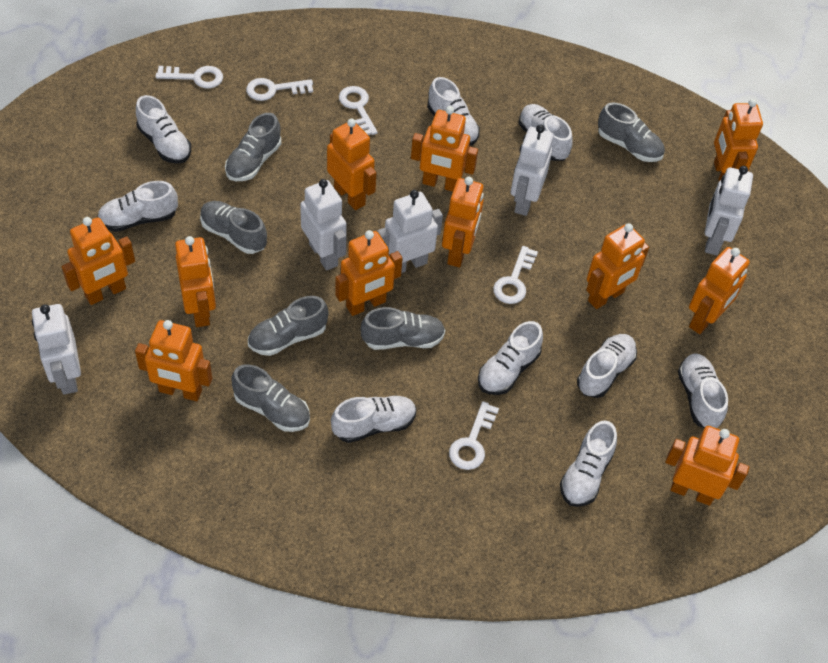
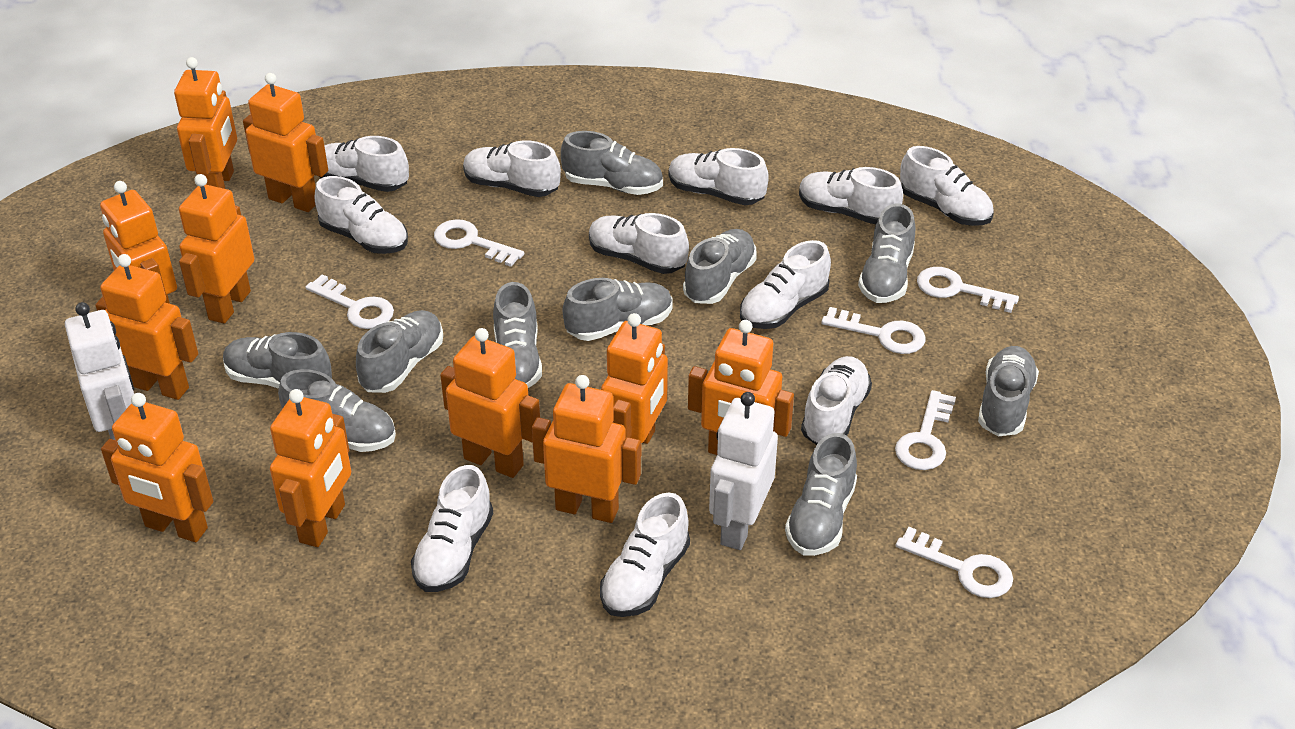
grey shoe: [200,201,267,254] [225,113,281,181] [231,364,310,432] [248,296,329,356] [361,307,445,350] [598,103,665,162] = 6 -> [223,332,332,389] [278,369,396,452] [356,310,443,393] [493,282,542,388] [561,131,663,195] [563,278,673,341] [683,229,757,304] [785,433,857,556] [858,204,915,303] [978,346,1039,436] = 10
white key: [155,66,223,88] [246,78,313,101] [339,86,378,135] [449,401,499,470] [493,246,538,304] = 5 -> [305,274,394,329] [434,219,524,267] [821,307,926,354] [895,390,956,470] [896,527,1013,598] [917,267,1019,313] = 6
white robot: [32,304,81,395] [300,179,347,270] [377,190,443,273] [511,124,554,216] [705,166,753,255] = 5 -> [65,302,134,440] [709,392,778,550] = 2
white shoe: [97,181,178,232] [136,95,191,164] [331,395,416,443] [427,77,480,146] [478,321,543,395] [519,104,573,161] [560,421,617,507] [577,334,637,398] [678,353,728,428] = 9 -> [315,176,408,254] [320,136,409,192] [411,465,493,592] [463,140,561,197] [589,213,689,274] [600,493,690,617] [669,148,769,205] [740,240,831,329] [799,167,903,224] [801,356,872,445] [900,146,994,226] = 11

